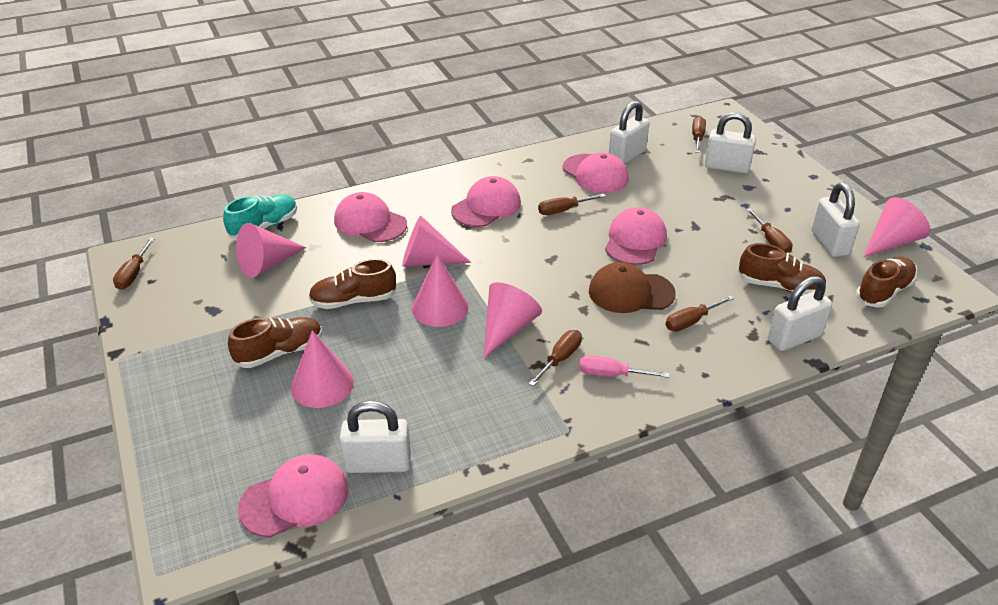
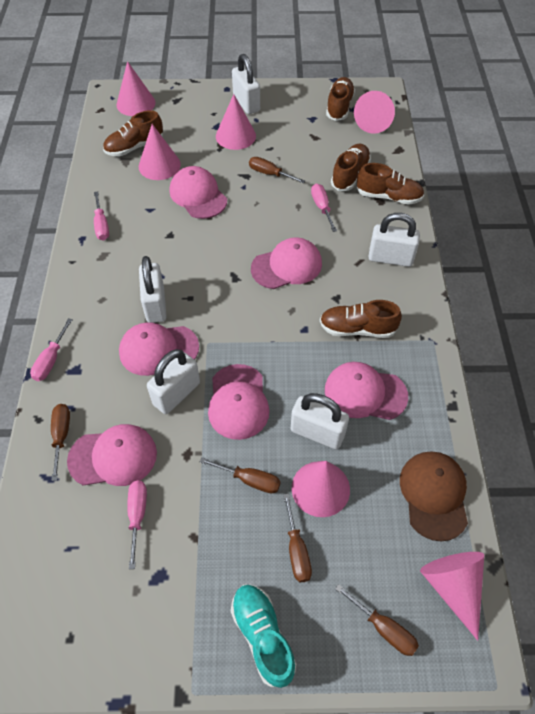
brown screwdriver: [113,238,155,290] [529,330,582,386] [538,194,606,215] [665,295,734,331] [692,116,706,153] [746,208,793,253] = 6 -> [51,404,70,481] [200,457,281,493] [249,157,305,183] [283,493,312,583] [335,584,419,656] = 5
brown shoe: [228,317,322,368] [308,259,396,309] [738,243,827,295] [856,257,917,308] = 4 -> [103,110,163,156] [320,300,402,338] [326,77,355,121] [331,144,371,191] [356,163,424,205] = 5
pink cap: [238,454,348,538] [334,192,407,242] [451,176,521,227] [563,152,629,193] [605,207,667,265] = 5 -> [67,424,157,486] [119,322,199,376] [170,166,227,219] [208,364,270,440] [251,237,322,289] [325,362,408,420] = 6
pink screwdriver: [579,355,669,378] = 1 -> [30,318,73,381] [94,192,109,240] [127,480,147,569] [311,184,337,232] = 4

